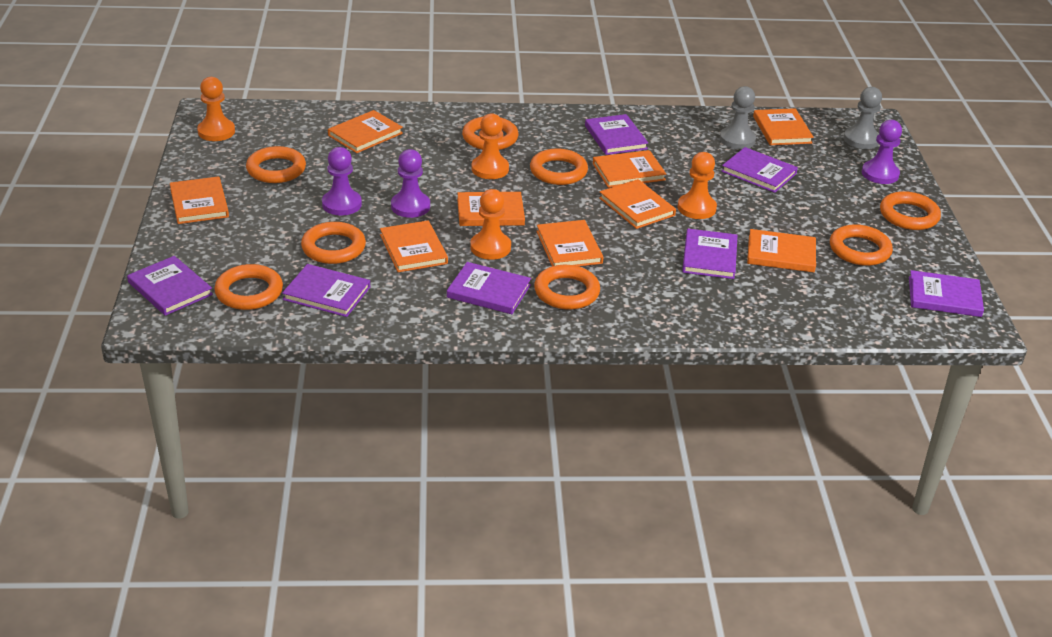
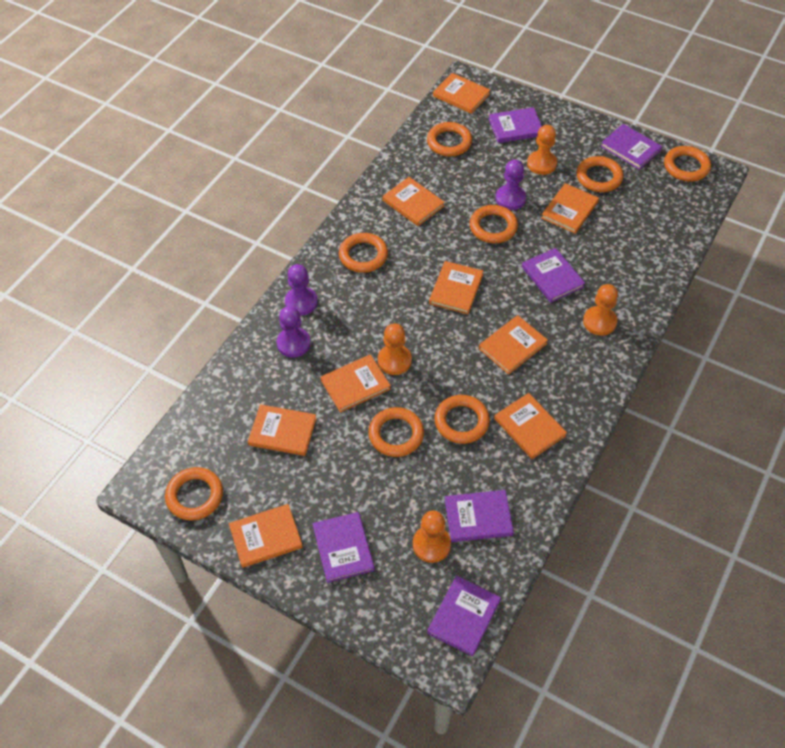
grey pawn: [720,86,756,149] [844,87,882,149] = 2 -> none = 0
purple book: [127,256,213,316] [282,264,370,317] [447,262,531,314] [585,114,648,155] [682,229,738,279] [721,147,798,193] [909,270,984,317] = 7 -> [313,512,375,583] [427,576,501,657] [445,490,514,542] [489,107,542,143] [522,248,585,303] [601,124,662,170] = 6

